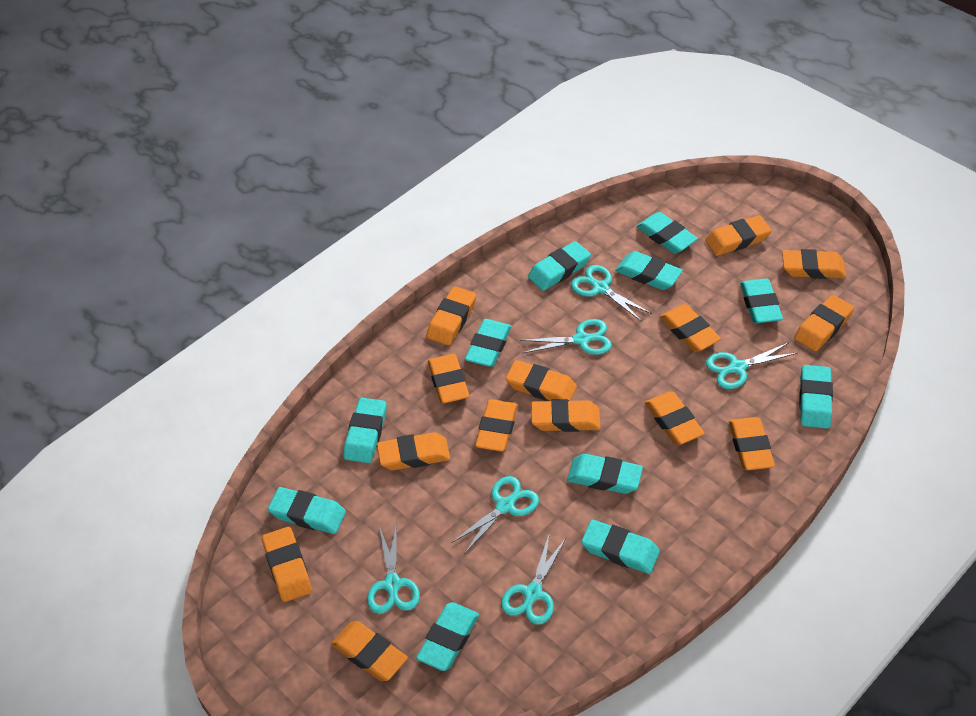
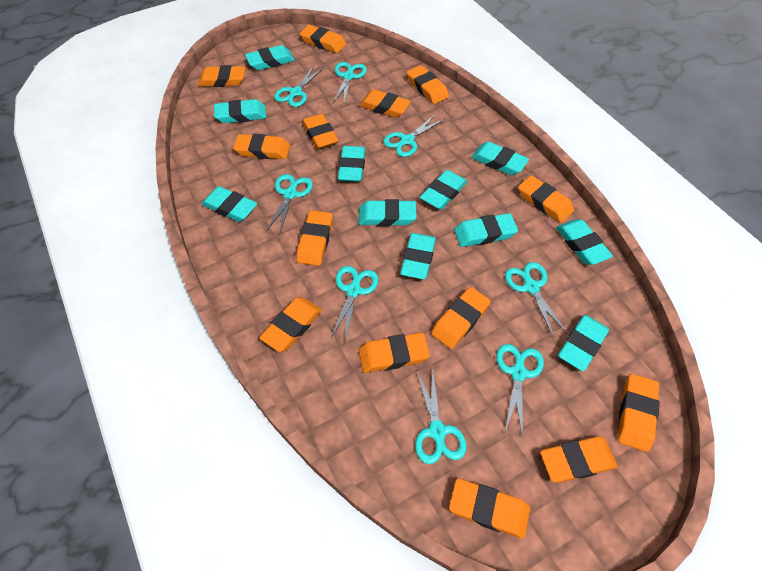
turquoise scissors: [367,522,420,614] [451,476,539,554] [501,533,566,625] [520,319,612,355] [571,265,652,322] [706,343,797,389] = 6 -> [266,174,313,235] [274,66,323,107] [330,266,378,343] [333,62,367,105] [383,114,444,157] [415,366,467,464] [496,344,544,434] [505,262,568,338] = 8

